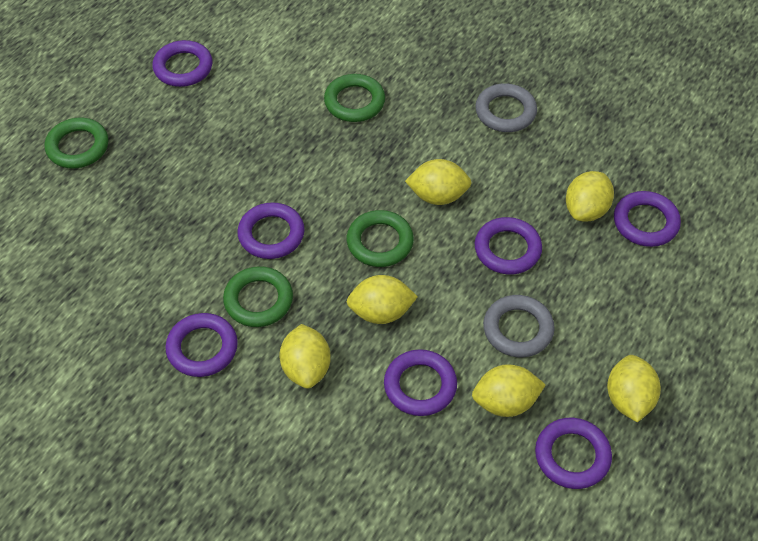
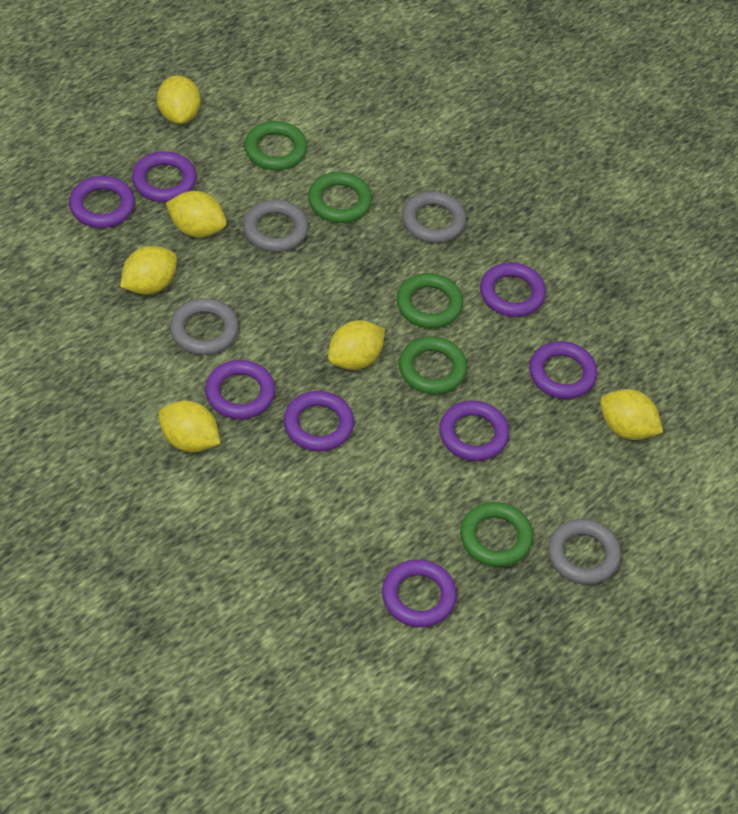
green ring: [45,118,109,168] [223,266,293,327] [324,74,385,122] [347,210,414,267] = 4 -> [244,121,308,170] [308,172,372,223] [397,273,463,328] [399,336,467,394] [460,502,533,567] = 5
grey ring: [475,83,537,132] [483,295,555,357] = 2 -> [170,298,239,355] [243,199,309,252] [402,191,466,243] [548,519,621,585] = 4
purple ring: [152,40,212,87] [165,313,238,377] [237,202,305,259] [384,349,457,416] [475,217,542,275] [535,418,612,489] [614,191,681,247] = 7 -> [69,176,135,228] [132,151,197,202] [205,360,275,419] [283,391,354,451] [382,559,457,627] [439,400,510,461] [480,262,546,317] [529,341,598,399] = 8

